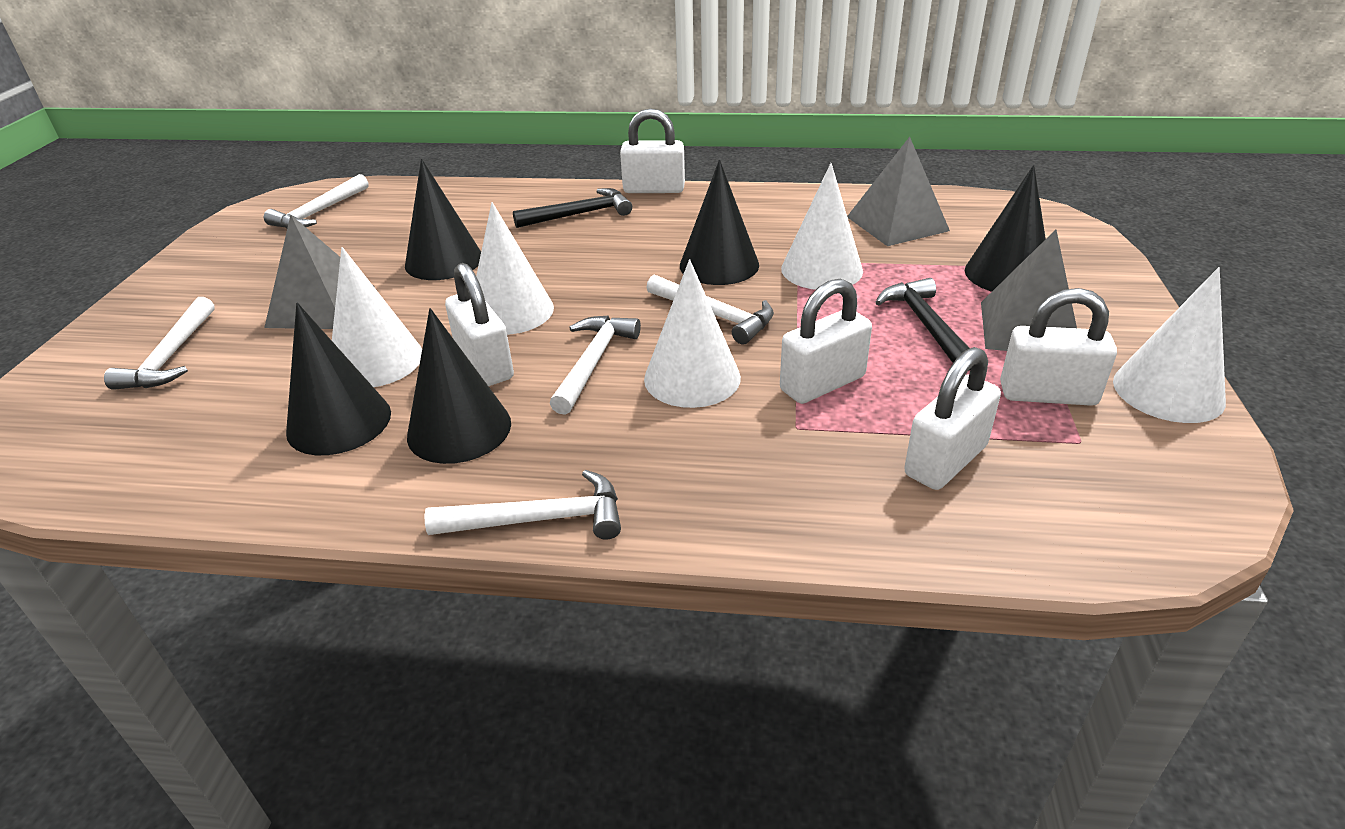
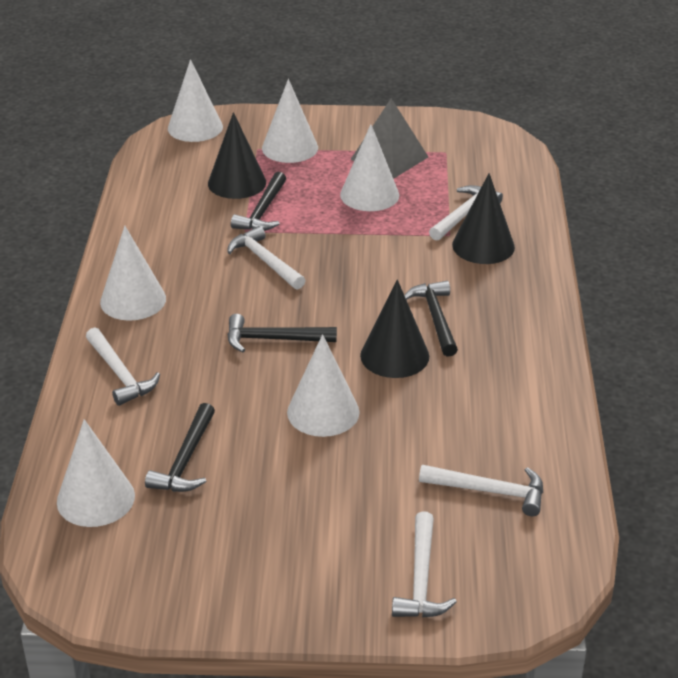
black cone: [286,303,391,455] [405,159,481,280] [407,308,511,464] [680,160,759,285] [965,165,1046,292] = 5 -> [208,112,266,199] [360,279,429,378] [452,173,515,264] = 3
black hammer: [513,188,632,228] [875,278,969,363] = 2 -> [145,403,215,492] [227,314,337,352] [231,172,286,231] [404,281,458,357] = 4
grey pyramid: [264,215,375,329] [847,137,950,246] [981,230,1077,351] = 3 -> [351,98,428,179] = 1
white cone: [332,247,422,387] [476,202,554,335] [644,259,741,408] [781,163,863,290] [1113,267,1226,423] = 5 -> [57,419,135,527] [100,226,166,321] [168,59,223,142] [262,79,318,163] [287,334,360,437] [340,124,399,211] = 6
white padlock: [445,263,514,386] [620,108,685,193] [780,279,872,404] [904,347,1001,490] [1000,288,1117,406] = 5 -> none = 0

